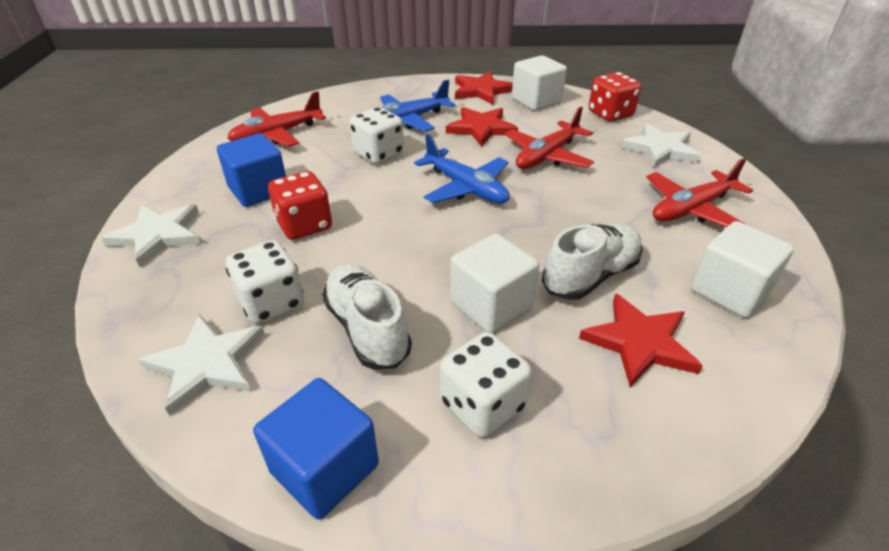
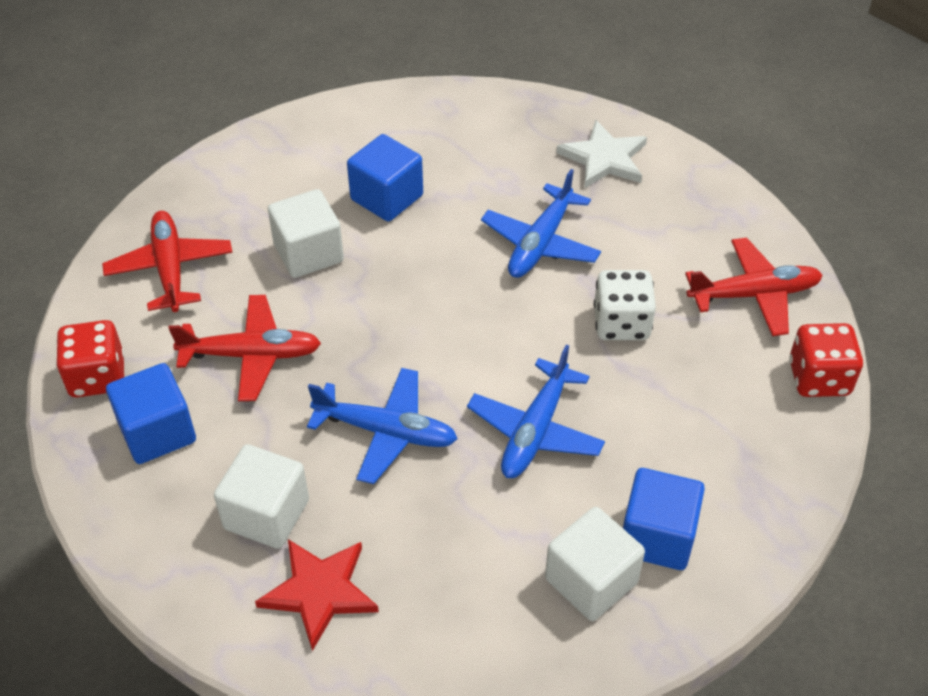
blue cube: [217,133,286,207] [253,378,379,520] = 2 -> [106,363,196,464] [347,134,423,222] [623,468,705,570] = 3
blue plane: [380,80,456,132] [414,134,510,204] = 2 -> [307,368,458,484] [467,344,605,478] [481,169,601,278] = 3
red star: [446,107,518,147] [455,71,513,104] [579,293,703,387] = 3 -> [255,539,379,651] = 1
white dice: [226,240,304,324] [350,107,404,164] [440,332,532,438] = 3 -> [594,270,656,340] = 1
white shoe: [322,263,412,369] [542,224,643,300] = 2 -> none = 0
white star: [101,204,200,267] [138,314,265,416] [621,124,701,168] = 3 -> [557,120,647,188] = 1

